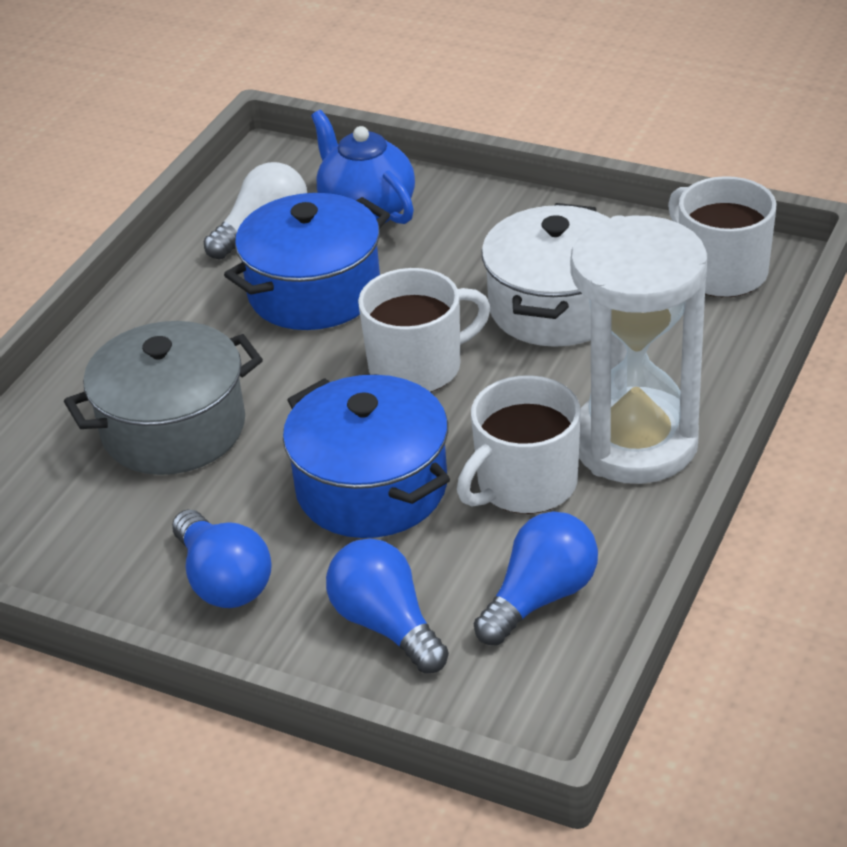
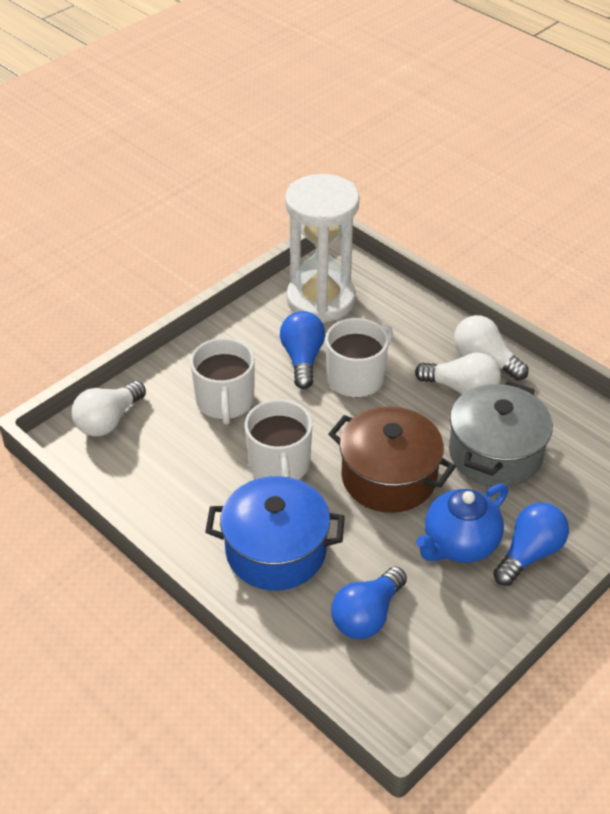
blue pot: [224,193,390,330] [283,375,450,538] = 2 -> [205,476,345,590] = 1
brown pot: none = 0 -> [328,406,456,513] = 1
white light bulb: [204,162,307,259] = 1 -> [71,381,146,437] [415,352,501,394] [454,315,528,381] = 3
white pot: [481,203,610,347] = 1 -> none = 0

